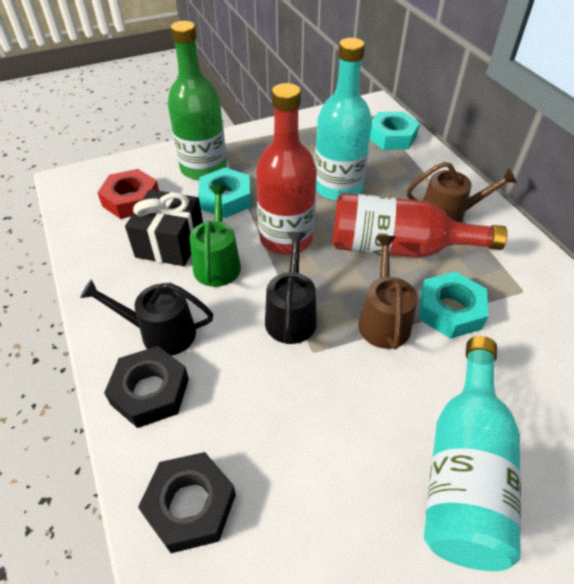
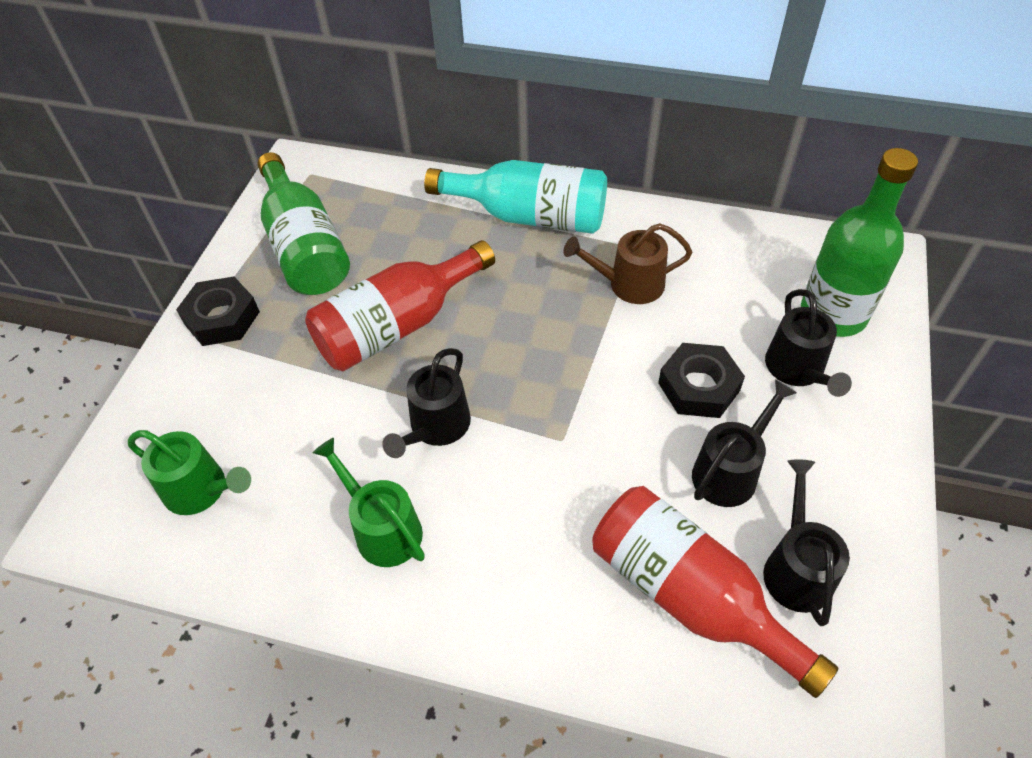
black gift: [125,189,203,266] = 1 -> none = 0
black watering can: [80,279,213,356] [265,232,317,344] = 2 -> [382,348,471,458] [692,379,797,507] [763,459,850,626] [765,289,852,397] = 4
brown watering can: [358,236,418,349] [407,162,517,223] = 2 -> [563,223,692,304] = 1
green bottle: [168,21,227,180] = 1 -> [257,152,350,295] [801,148,918,337] = 2
green watering can: [190,185,241,287] = 1 -> [128,430,251,515] [313,438,425,567] = 2
red nut: [97,169,159,219] = 1 -> none = 0
turquoise bottle: [315,38,372,201] [424,336,521,571] = 2 -> [424,160,607,234] = 1
turquoise nut: [198,168,251,218] [370,111,420,150] [419,272,489,339] = 3 -> none = 0

